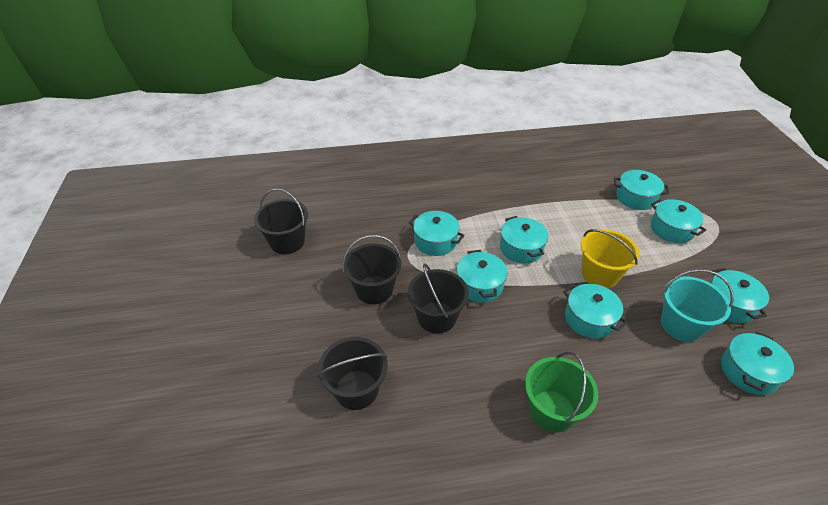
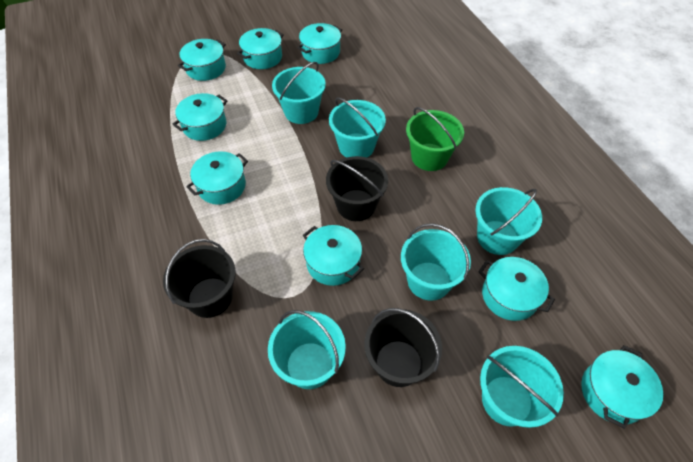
black bucket: [254,188,308,254] [318,337,388,410] [342,235,401,304] [408,263,469,334] = 4 -> [163,239,236,318] [326,156,388,221] [364,308,442,387] = 3
turquoise bucket: [661,269,734,342] = 1 -> [268,310,346,389] [272,62,326,124] [329,97,386,158] [401,223,471,301] [475,187,542,255] [480,346,564,428] = 6
yellow bucket: [581,229,640,288] = 1 -> none = 0

